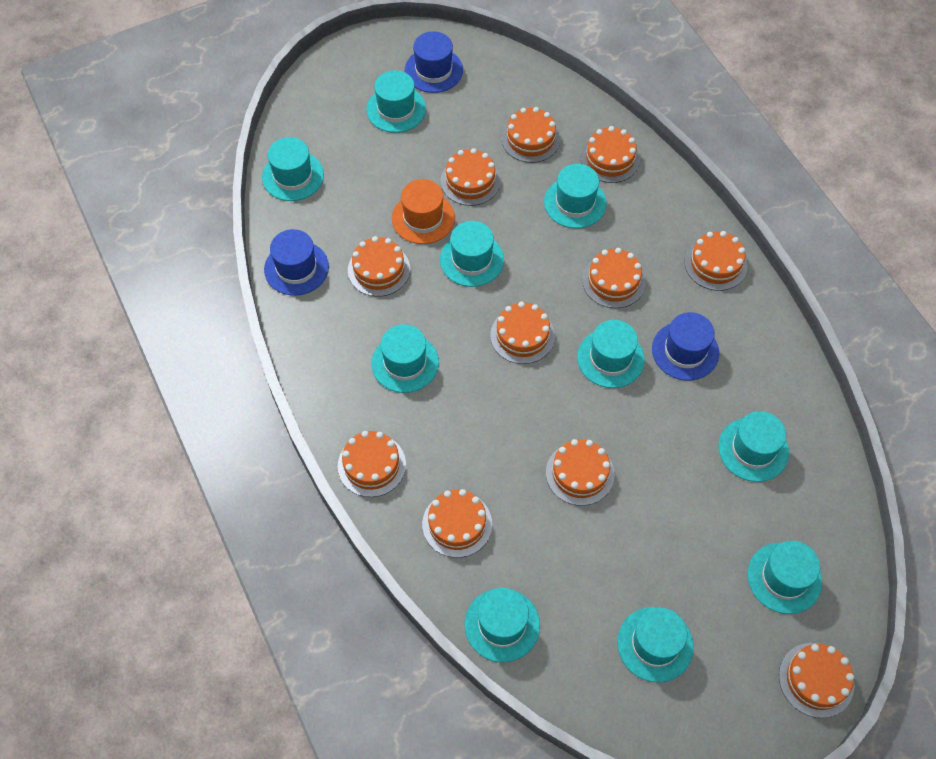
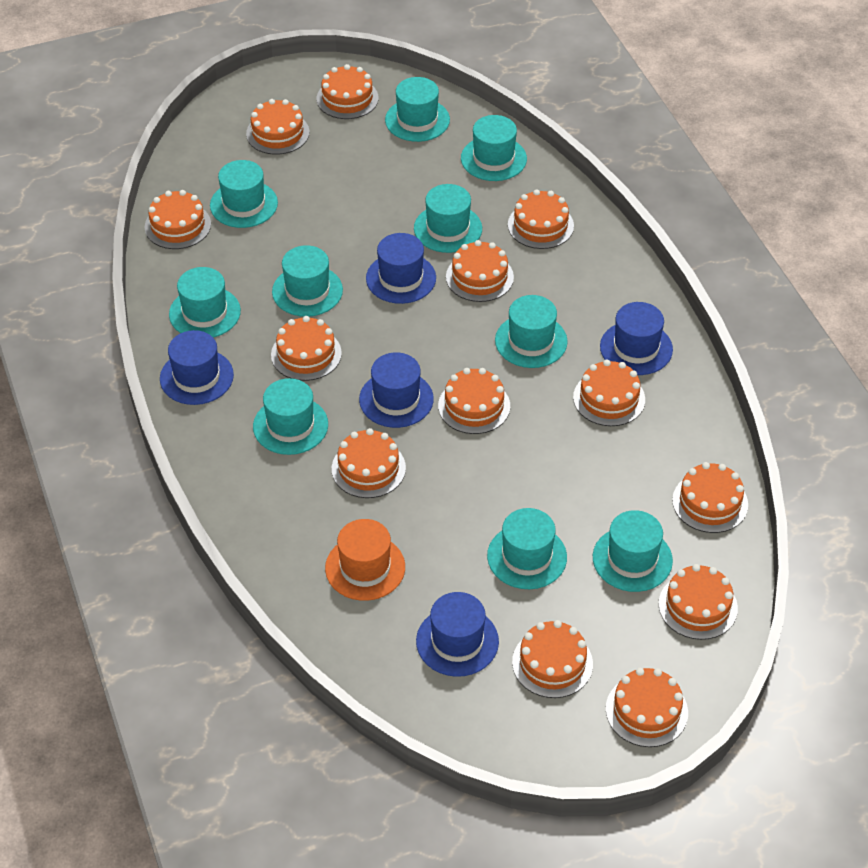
blue hat: [264,229,329,296] [405,31,463,93] [652,312,719,380] = 3 -> [160,330,234,405] [359,352,434,428] [366,233,436,304] [416,592,499,677] [600,302,673,375] = 5
orange cake: [338,431,406,497] [348,236,410,297] [422,489,492,558] [441,148,500,206] [490,301,555,364] [502,107,560,163] [546,439,614,506] [581,126,640,183] [582,248,645,308] [685,231,747,291] [779,643,855,718] = 11 -> [145,190,211,249] [246,99,310,155] [271,316,342,381] [317,64,378,119] [332,428,406,498] [438,368,510,434] [446,240,514,302] [508,189,574,249] [512,620,593,698] [573,360,645,426] [606,668,688,747] [659,564,738,640] [672,462,748,533] = 13

